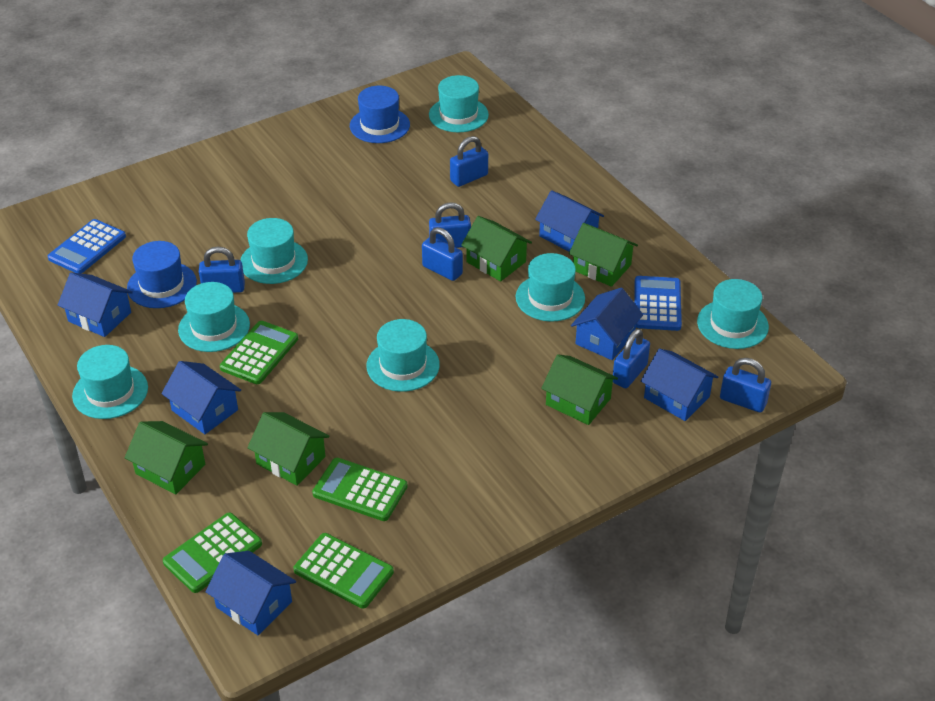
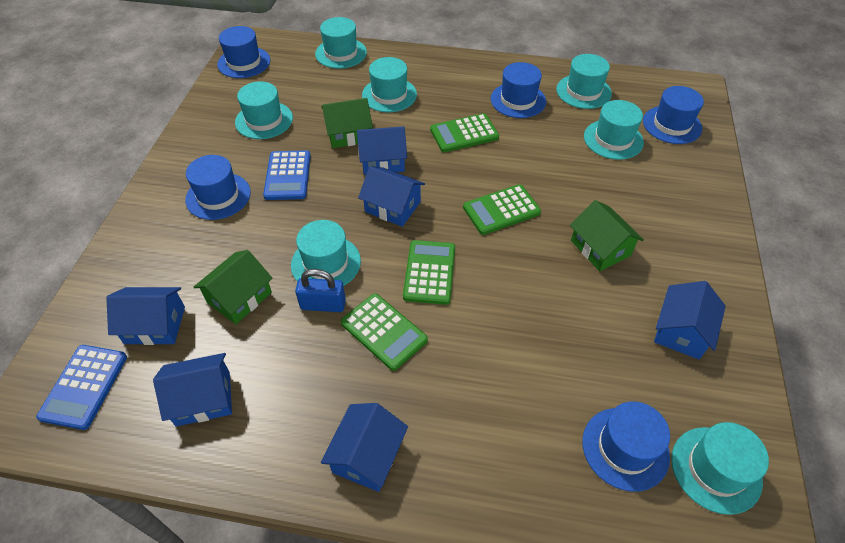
blue hat: [127,241,197,308] [350,86,410,143] = 2 -> [185,155,251,220] [217,26,270,78] [491,62,546,118] [582,401,670,492] [643,86,704,144] = 5
blue padlock: [199,246,245,293] [422,227,463,281] [429,202,471,248] [450,136,488,187] [613,329,650,388] [720,358,771,412] = 6 -> [295,269,346,312] = 1
green house: [125,421,208,495] [247,412,330,486] [461,216,532,281] [541,354,618,425] [569,223,638,287] = 5 -> [194,250,273,324] [321,98,373,148] [570,200,644,271] = 3

